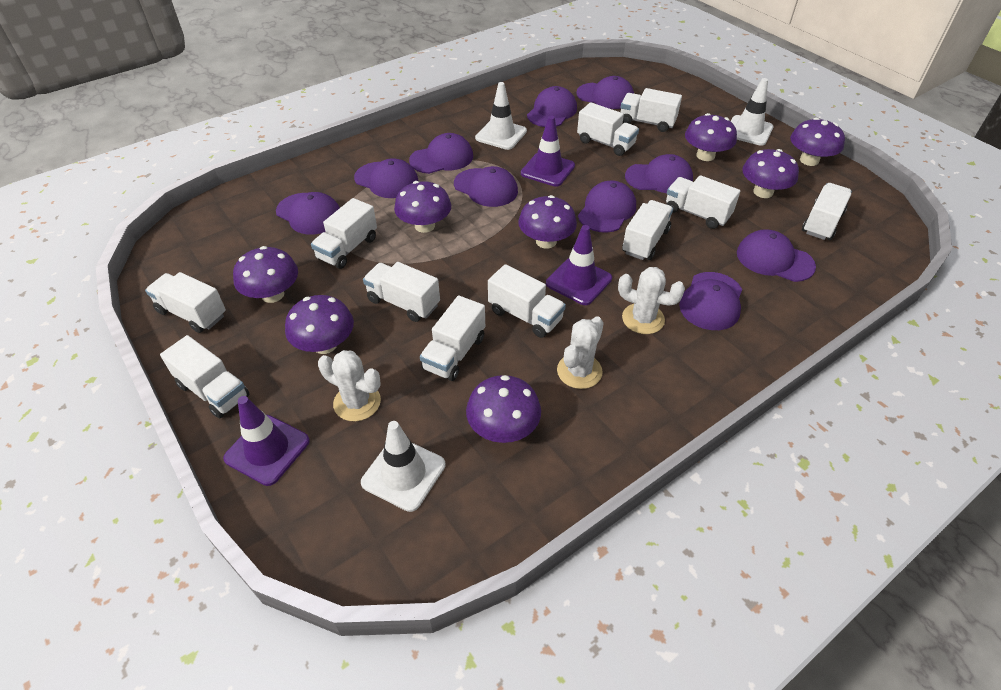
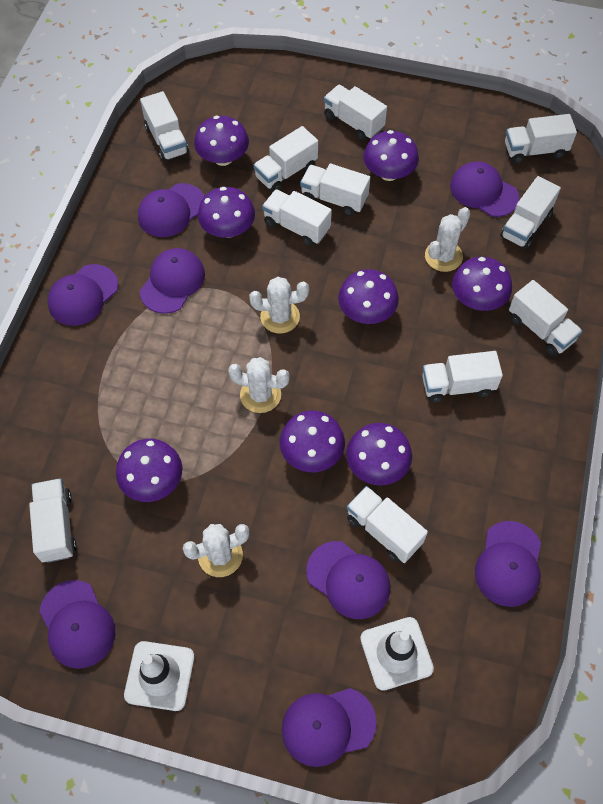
purple cap: [276,192,340,235] [354,158,418,198] [409,133,473,174] [454,166,518,207] [527,86,577,127] [576,76,634,109] [578,180,636,233] [625,154,693,193] [679,272,742,330] [737,229,816,282] = 10 -> [39,580,115,669] [47,264,118,326] [138,183,204,237] [140,248,205,314] [281,688,376,767] [306,541,390,619] [450,161,519,217] [475,521,541,607] = 8
purple traffic cone: [223,396,310,486] [521,116,575,187] [546,225,612,305] = 3 -> none = 0
white cactus: [318,350,381,421] [557,316,604,389] [618,267,685,334] = 3 -> [182,524,250,577] [228,357,290,413] [249,277,309,333] [425,207,471,272] = 4
white traffic cone: [361,421,446,512] [475,82,527,150] [731,78,773,146] = 3 -> [124,641,194,711] [360,617,434,691] = 2

